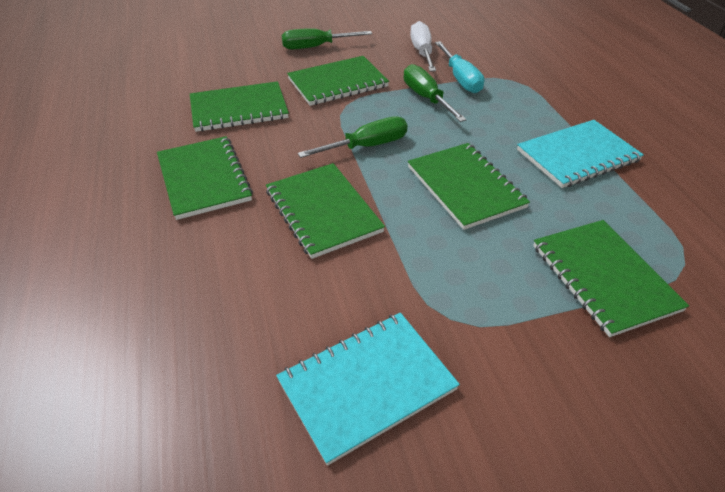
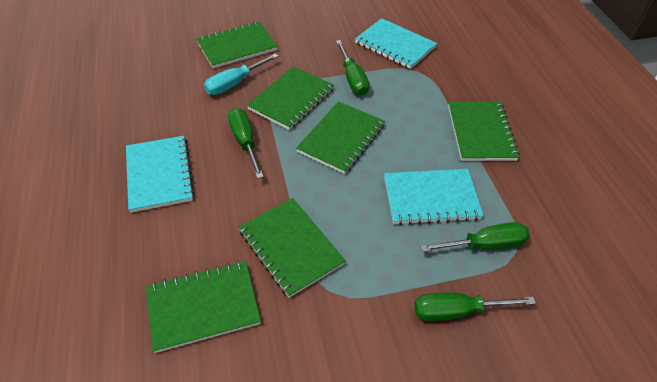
green screwdriver: [282,28,372,50] [298,116,408,158] [404,64,467,122] = 3 -> [228,108,264,179] [336,40,369,96] [414,293,536,321] [420,222,530,252] = 4
turquoise notebook: [276,313,460,466] [517,120,644,188] = 2 -> [126,136,194,212] [355,18,437,69] [384,169,484,225] = 3
white screwdriver: [410,21,436,71] = 1 -> none = 0

